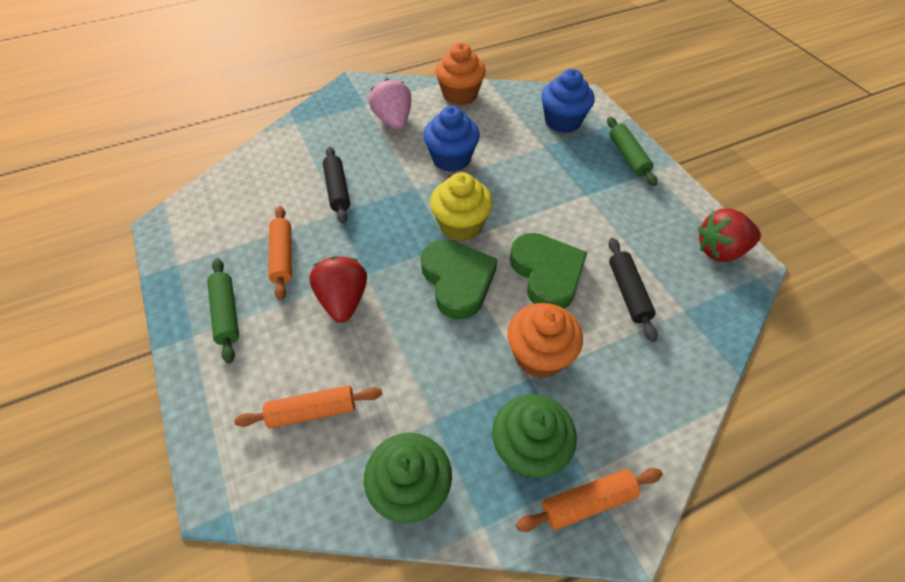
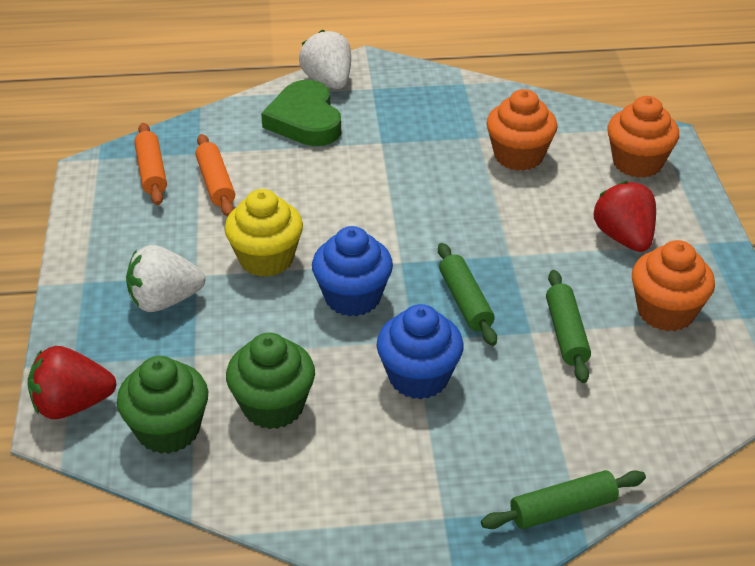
black rolling pin: [323,147,350,224] [608,238,658,342] = 2 -> none = 0
green heart: [421,240,498,320] [510,233,587,309] = 2 -> [261,80,341,146] = 1
green rolling pin: [207,258,239,364] [607,117,657,186] = 2 -> [438,243,497,346] [481,470,646,529] [546,270,591,383] = 3
orange cupcake: [435,43,486,106] [507,303,583,378] = 2 -> [486,89,557,171] [607,96,679,178] [632,240,715,331] = 3
orange rolling pin: [234,385,382,428] [269,206,292,300] [516,468,663,532] = 3 -> [134,123,167,205] [195,134,235,217] = 2
pink strawberry: [369,79,412,130] = 1 -> none = 0
white strawberry: none = 0 -> [126,245,205,312] [299,30,351,89] = 2

